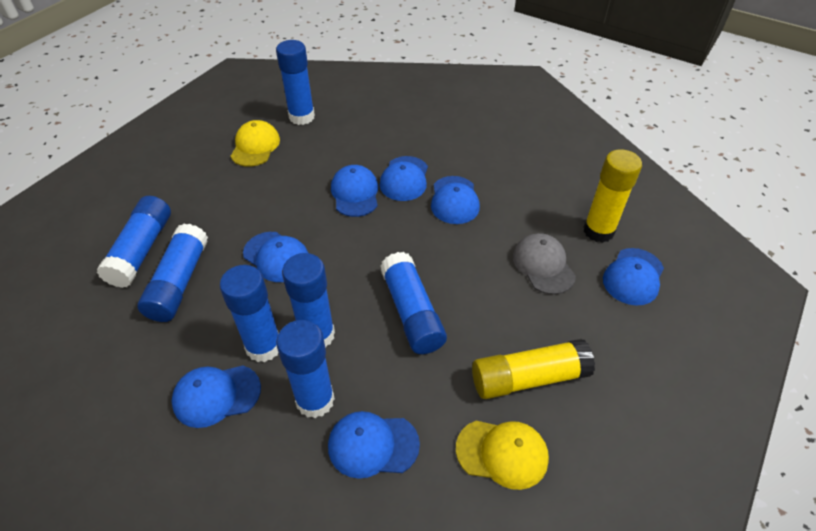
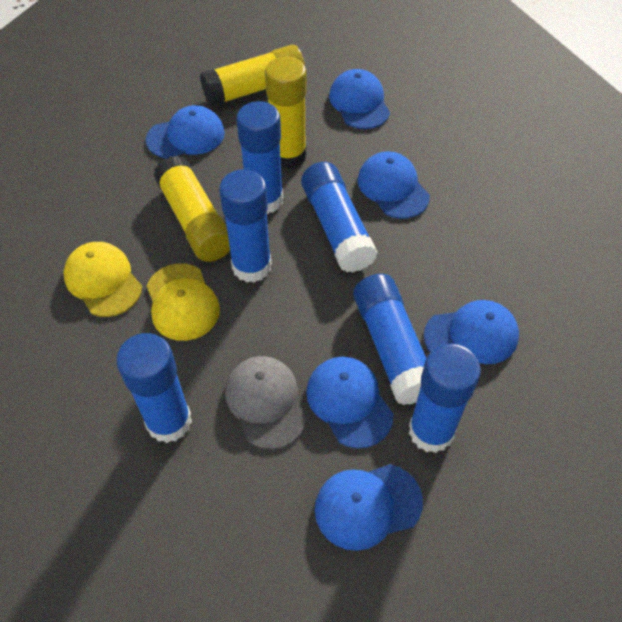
blue cap: [172,365,261,428] [243,232,308,282] [328,411,420,479] [331,165,378,217] [379,156,428,201] [431,176,480,224] [603,248,664,306] = 7 -> [146,105,225,158] [306,357,393,449] [315,464,423,551] [329,69,390,129] [357,151,430,219] [424,300,519,364] = 6
blue glue stick: [97,196,171,288] [137,223,208,322] [220,265,279,362] [276,40,315,125] [276,320,335,418] [282,253,335,348] [380,252,447,354] = 7 -> [116,333,192,443] [219,169,271,283] [236,101,283,214] [301,162,378,272] [353,274,426,405] [409,343,481,453] = 6
yellow glue stick: [472,339,595,399] [583,149,642,243] = 2 -> [154,155,230,262] [200,45,305,107] [265,56,307,169] = 3

